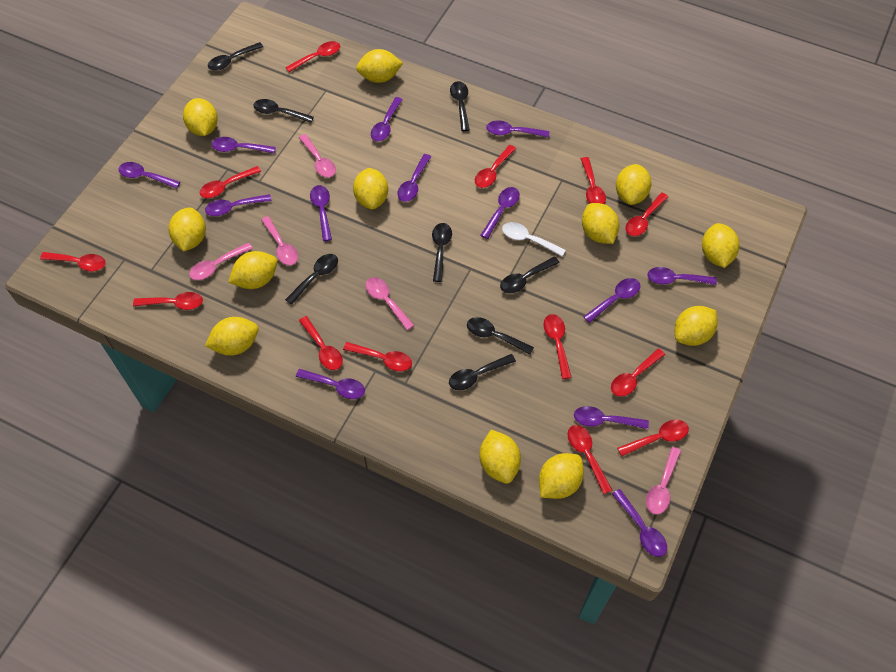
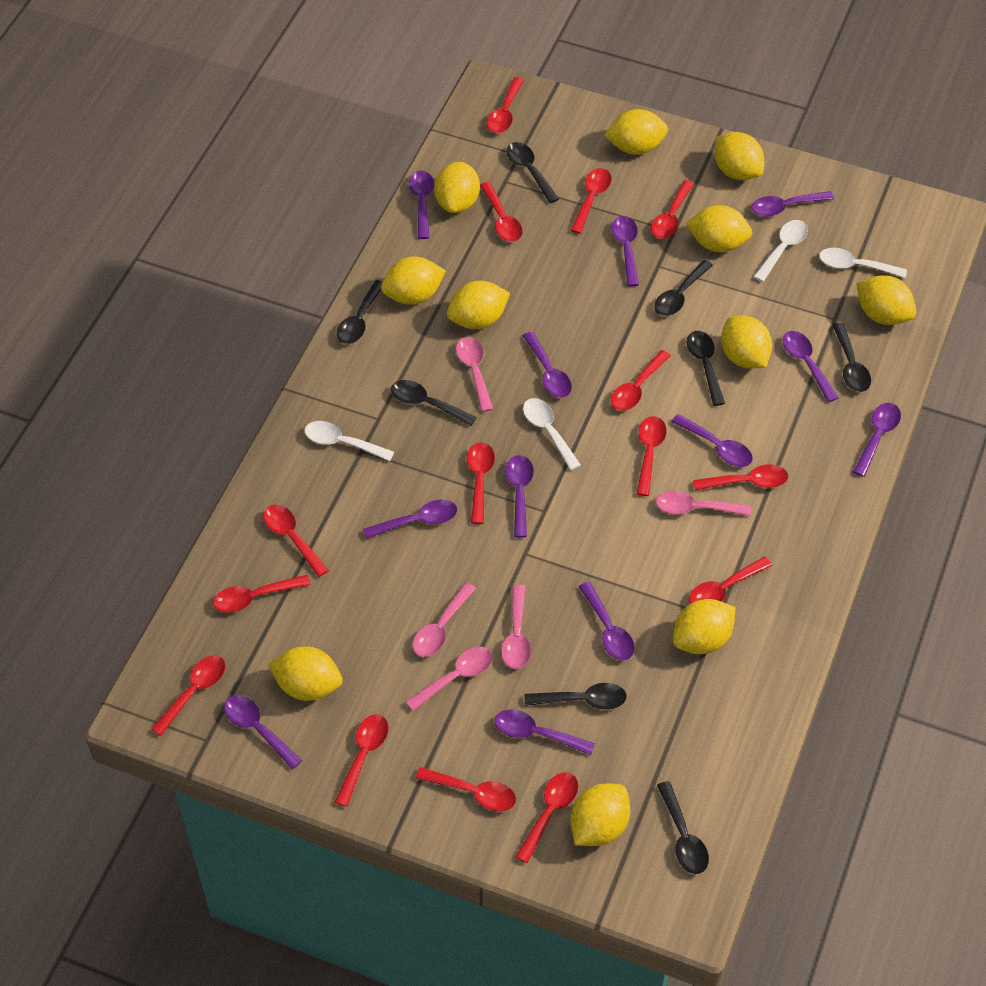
purple spoon: [119,162,180,189] [205,194,272,216] [212,137,276,153] [296,369,365,399] [310,185,332,241] [371,97,403,142] [397,154,431,202] [480,187,520,239] [486,121,549,138] [574,406,649,429] [583,278,640,323] [612,489,667,557] [647,267,717,285] = 13 -> [224,695,303,769] [363,500,457,539] [409,171,434,239] [495,710,595,755] [506,455,534,538] [523,331,572,398] [579,582,635,660] [612,216,639,287] [671,414,753,467] [751,191,834,217] [782,331,838,402] [853,403,901,477] = 12
red spoon: [40,252,106,271] [133,292,203,310] [200,166,261,198] [285,41,340,72] [299,316,343,370] [343,342,412,371] [475,145,516,188] [543,314,572,379] [567,425,612,494] [581,157,606,204] [611,348,665,397] [617,420,689,456] [625,192,668,236] = 13 -> [151,656,226,736] [213,575,311,613] [263,505,329,577] [335,714,389,807] [415,767,516,811] [467,442,495,524] [480,182,523,242] [487,77,524,133] [515,772,578,863] [570,168,612,234] [611,350,671,411] [637,416,667,496] [651,180,694,239] [689,557,772,604] [693,465,788,490] = 15
white spoon: [502,222,566,256] = 1 -> [304,421,394,461] [523,398,581,470] [753,220,808,282] [819,248,907,278] = 4
yellow lemon: [169,207,206,251] [183,98,218,136] [205,317,259,356] [228,251,277,289] [353,168,388,209] [356,49,403,83] [479,430,521,484] [539,453,584,499] [582,203,619,244] [616,164,651,205] [675,306,718,346] [702,223,739,268] = 12 -> [268,646,343,701] [381,257,446,305] [434,162,480,213] [447,281,510,329] [570,783,630,846] [604,109,668,155] [673,599,736,654] [686,205,752,252] [714,132,764,180] [721,316,772,369] [856,275,916,325] = 11

